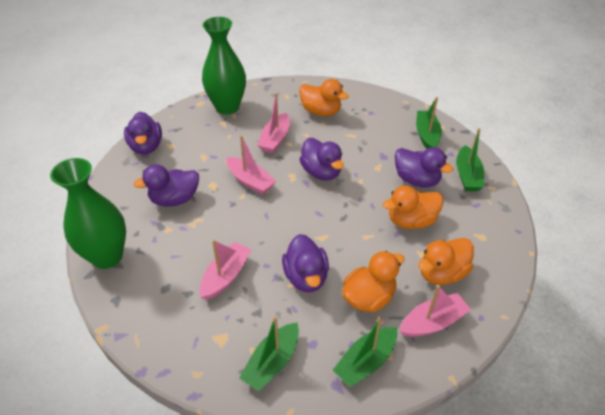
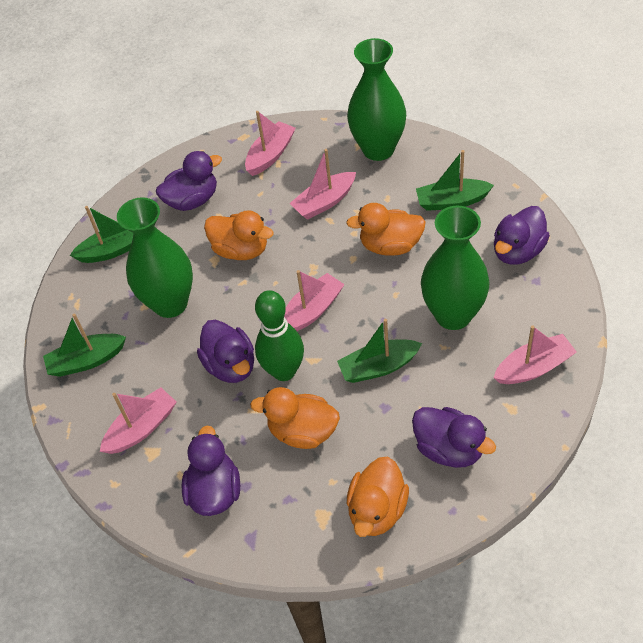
green bowling pin: none = 0 -> [255,290,304,381] = 1
green vase: [50,158,126,269] [202,17,246,115] = 2 -> [117,197,193,318] [347,38,406,161] [421,206,490,330] = 3
pink boat: [199,240,252,300] [226,135,276,195] [257,93,290,153] [400,285,471,337] = 4 -> [100,388,176,454] [245,111,296,176] [284,270,345,331] [289,149,356,220] [494,326,577,384] = 5

